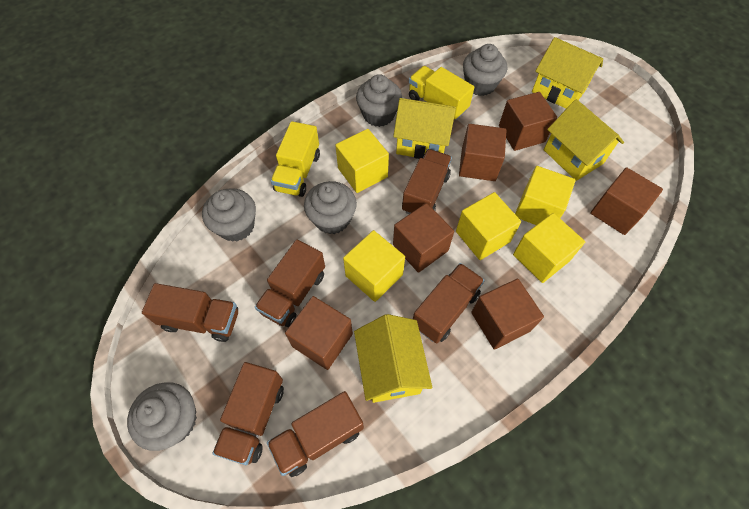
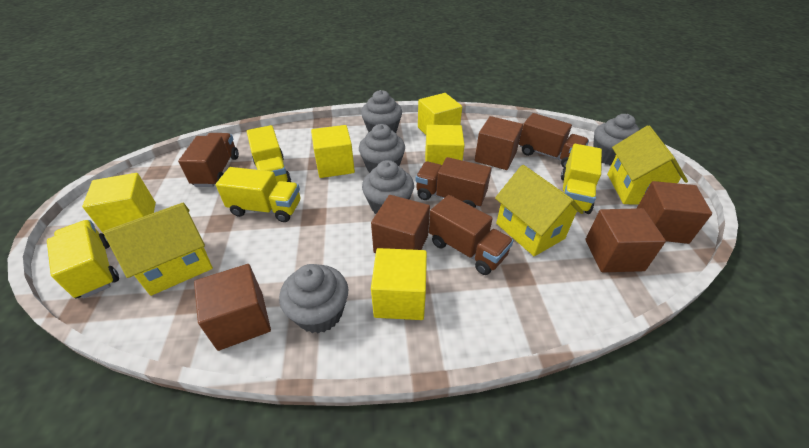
brown cube: [285,296,353,370] [393,203,454,273] [459,124,506,181] [471,279,544,350] [499,92,557,151] [590,167,663,235] = 6 -> [194,264,271,351] [371,195,430,253] [475,116,523,170] [585,208,666,272] [637,181,712,244] = 5
brown truck: [142,283,238,342] [212,362,284,465] [255,240,325,327] [267,391,364,477] [402,149,452,214] [413,263,485,344] = 6 -> [178,133,239,187] [416,157,492,208] [429,195,514,275] [519,113,589,168] = 4
yellow house: [354,314,432,403] [393,98,456,159] [532,37,603,109] [544,99,624,181] = 4 -> [103,203,213,296] [495,165,584,256] [607,125,688,205] = 3
yellow truck: [271,121,320,197] [409,66,475,120] = 2 -> [47,220,119,298] [216,167,300,222] [247,125,291,183] [561,144,602,214] = 4

